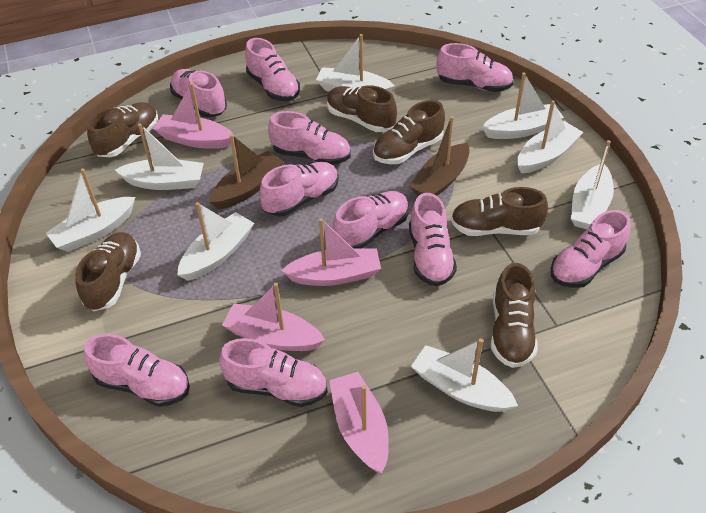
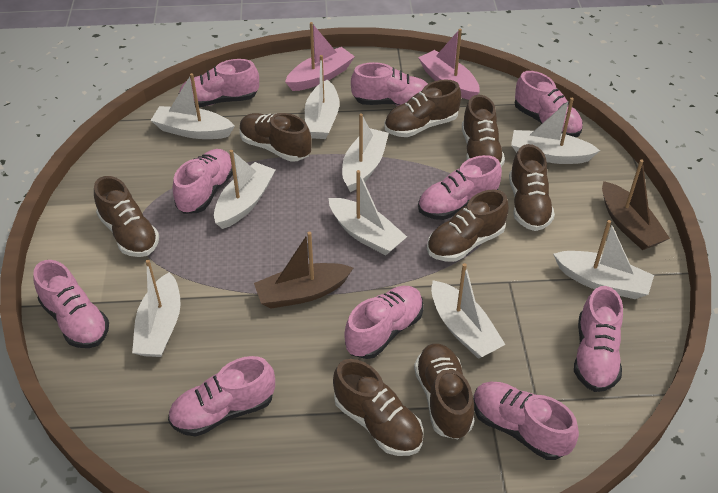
brown shoe: [75,232,141,311] [87,102,158,157] [327,85,397,132] [373,100,445,164] [451,187,548,236] [491,263,537,368] = 6 -> [94,176,159,257] [240,113,312,162] [333,359,424,456] [384,79,461,137] [414,343,475,439] [427,190,509,262] [462,95,505,167] [509,144,555,231] = 8
pink boat: [153,83,235,149] [222,283,325,351] [281,218,381,286] [329,372,389,473] = 4 -> [285,22,355,91] [418,29,480,100] = 2
white boat: [46,168,135,252] [115,123,204,190] [177,202,254,281] [316,34,395,92] [411,338,518,412] [482,72,564,139] [517,100,583,173] [571,140,614,230] = 8 -> [132,259,181,357] [150,73,235,139] [214,150,275,229] [305,55,339,139] [329,170,407,255] [342,113,389,192] [431,263,506,359] [511,98,600,164] [553,220,654,299] = 9

